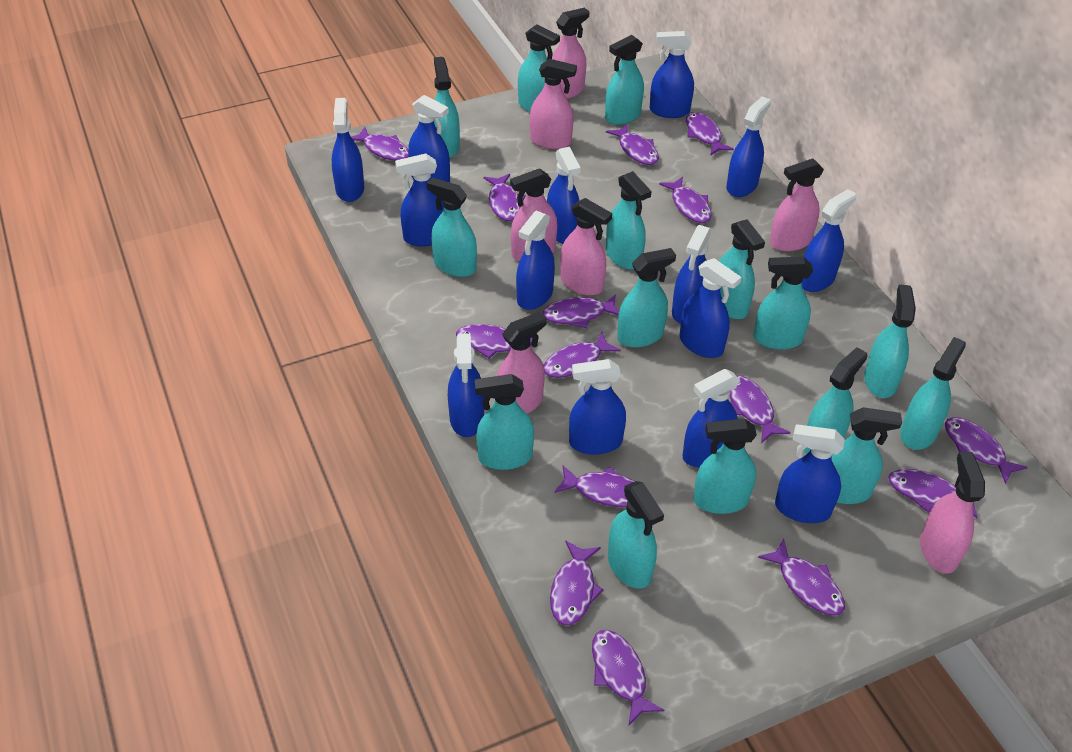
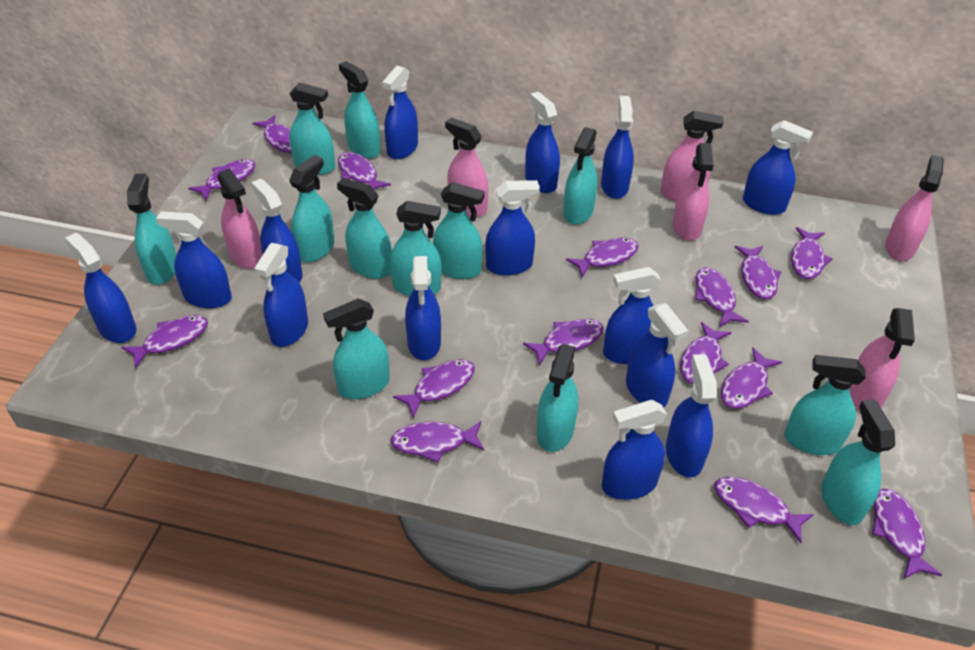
pink spray bottle: [496,312,547,414] [510,168,557,261] [530,59,577,149] [552,8,590,99] [560,198,612,296] [770,158,824,251] [920,452,985,574] = 7 -> [217,168,263,269] [445,118,488,217] [661,111,724,201] [673,143,714,241] [850,308,915,410] [885,155,944,261] = 6
turquoise spray bottle: [427,178,477,277] [434,57,460,158] [475,374,534,470] [518,25,560,112] [605,35,644,125] [606,171,652,270] [608,481,664,589] [617,248,676,348] [693,419,757,514] [719,219,765,319] [753,257,813,350] [804,347,867,454] [831,407,902,504] [864,284,916,398] [900,337,966,450] = 15 -> [127,174,176,285] [289,83,335,175] [289,155,335,262] [323,298,390,399] [337,178,392,279] [339,61,381,159] [390,201,441,297] [433,182,484,279] [537,344,578,452] [563,127,598,225] [784,355,866,455] [822,400,895,525] = 12

